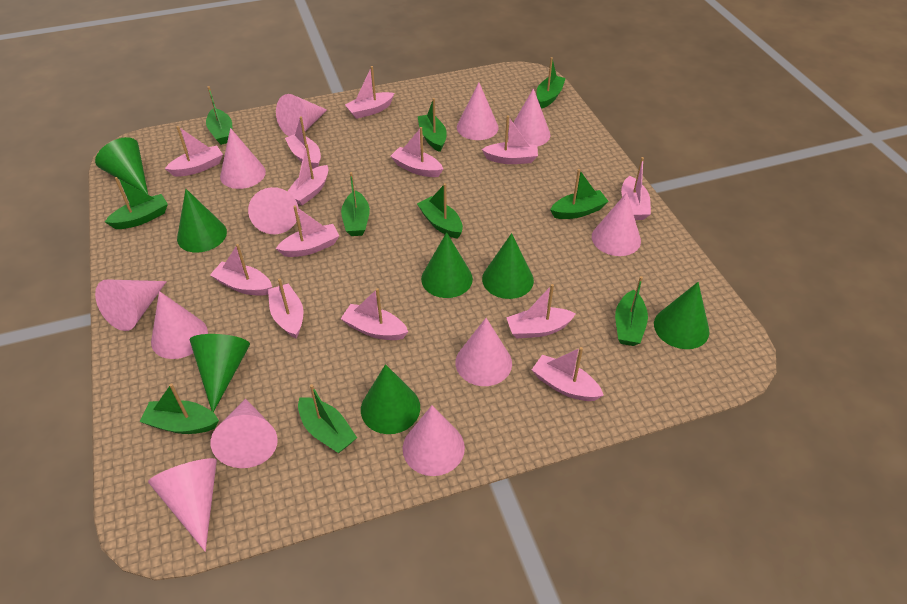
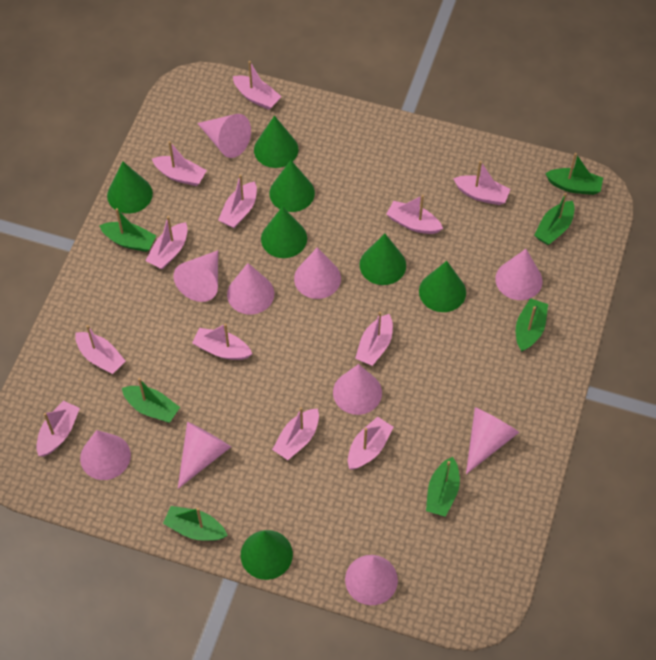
green boat: [105,177,168,229] [140,383,219,434] [206,86,233,145] [298,384,357,453] [341,172,370,236] [417,98,447,152] [417,183,463,239] [537,57,566,109] [550,169,609,219] [615,276,648,346] = 10 -> [99,208,157,252] [122,378,180,423] [163,506,228,541] [426,457,460,517] [516,298,548,352] [534,193,575,245] [545,153,603,195] = 7
pink boat: [165,126,223,177] [210,244,272,296] [268,278,303,338] [276,205,339,257] [285,116,321,169] [287,144,329,205] [341,288,408,340] [345,66,394,119] [391,127,443,177] [482,115,538,164] [506,284,576,339] [532,347,604,401] [621,157,651,220] = 13 -> [36,401,80,456] [75,325,126,374] [146,216,188,269] [152,141,207,186] [192,323,252,360] [218,174,257,228] [233,61,282,110] [272,407,319,460] [348,417,393,470] [355,312,393,366] [386,195,443,234] [453,161,511,205] = 12
pink cone: [95,279,167,331] [148,458,217,552] [151,291,208,359] [211,399,278,468] [220,128,266,189] [248,187,299,234] [276,94,327,136] [403,405,465,476] [456,318,512,386] [457,82,499,140] [508,88,550,146] [592,192,641,256] = 12 -> [80,430,131,480] [174,250,218,302] [178,422,231,489] [197,114,251,158] [227,263,274,315] [294,247,341,299] [333,364,382,415] [345,555,398,605] [466,407,519,474] [495,249,543,300] = 10

